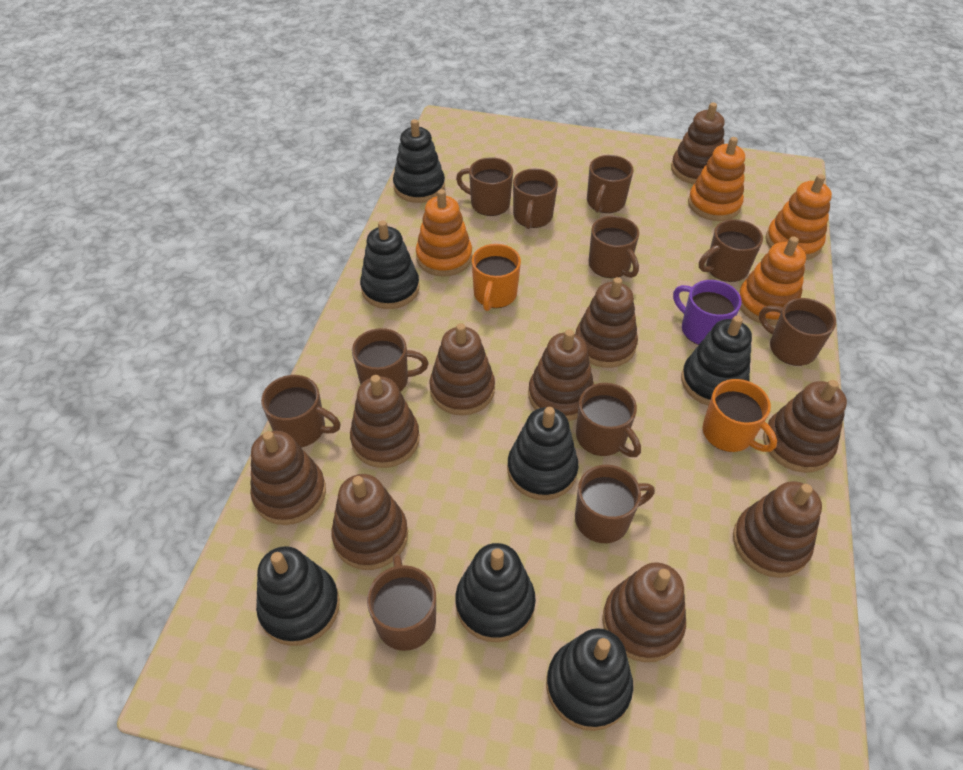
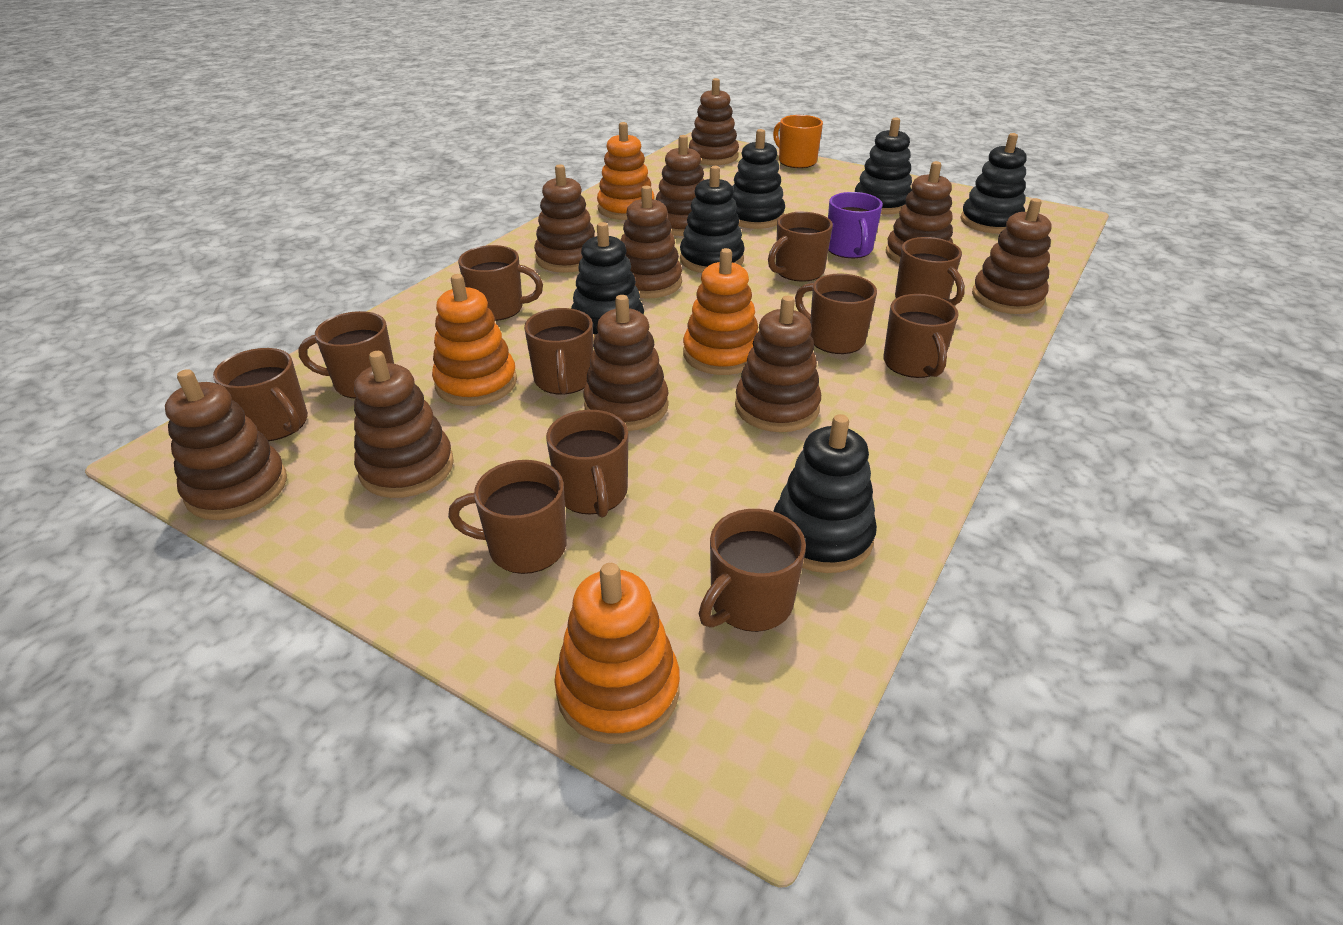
black stacking toy: [256,546,340,646] [360,220,420,309] [393,119,445,203] [456,543,536,642] [507,407,579,500] [546,628,633,731] [681,316,752,406] = 7 -> [571,222,644,342] [680,166,745,273] [732,129,785,229] [773,414,877,573] [855,117,912,214] [961,133,1027,234] = 6
orange mug: [472,244,521,311] [703,379,777,452] = 2 -> [773,115,823,168] = 1

